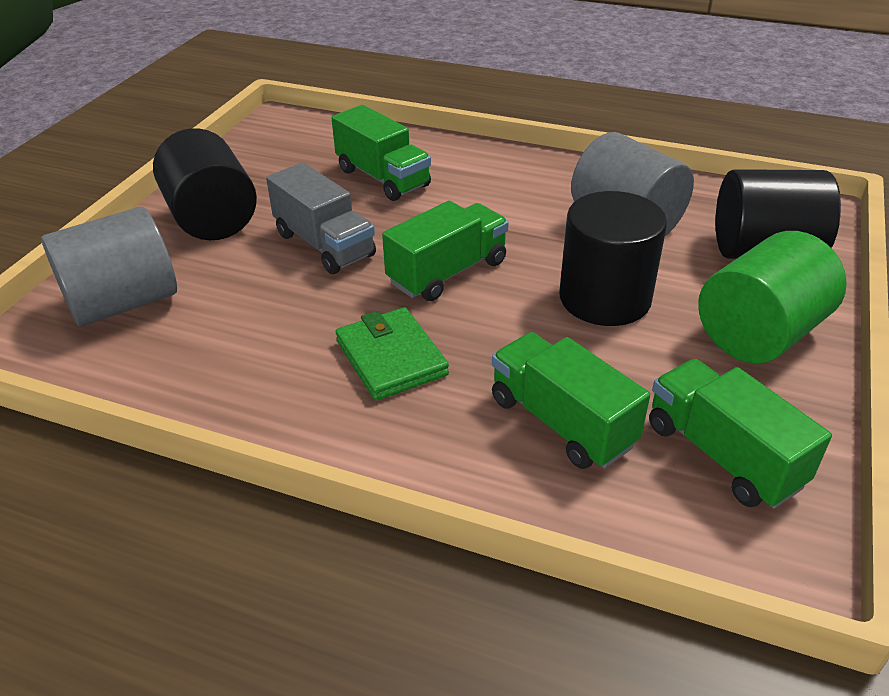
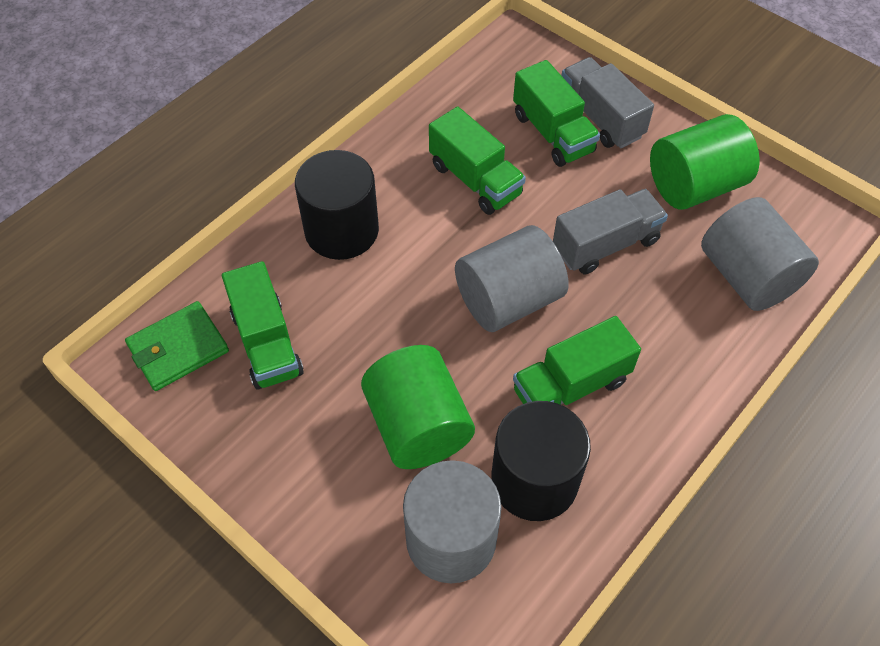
black cylinder: [153,128,257,240] [559,191,667,326] [715,169,841,259] = 3 -> [295,150,379,260] [491,401,591,521] = 2
green cylinder: [698,231,847,363] = 1 -> [361,345,475,469] [650,114,759,210] = 2
grey cylinder: [41,207,177,327] [571,132,694,236] = 2 -> [403,460,502,583] [455,225,569,332] [701,197,819,311] = 3
grey truck: [266,162,376,274] = 1 -> [553,189,668,274] [561,57,654,149] = 2

